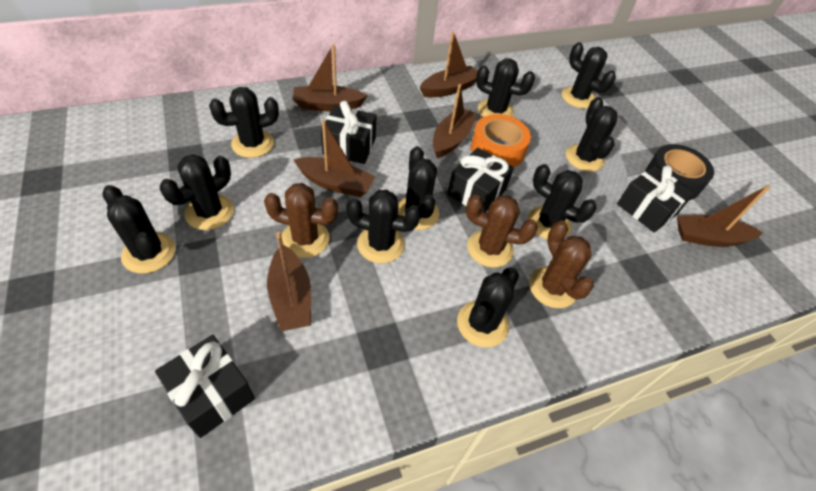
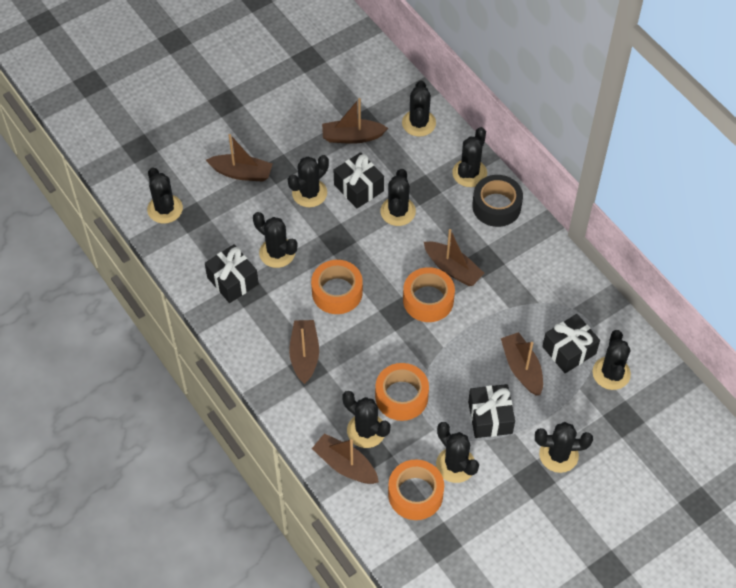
brown cactus: [264,183,338,258] [466,195,538,267] [529,220,594,308] = 3 -> none = 0
orange tape: [471,114,531,167] = 1 -> [311,260,363,314] [375,363,429,421] [388,459,444,520] [403,267,455,322] = 4

